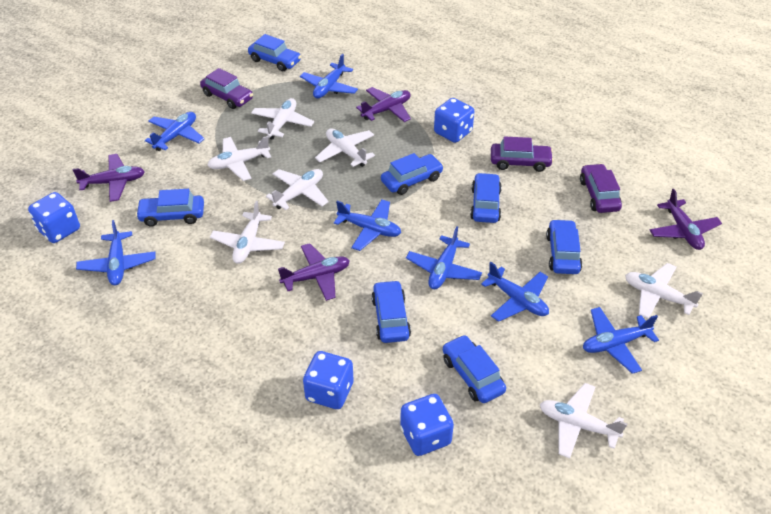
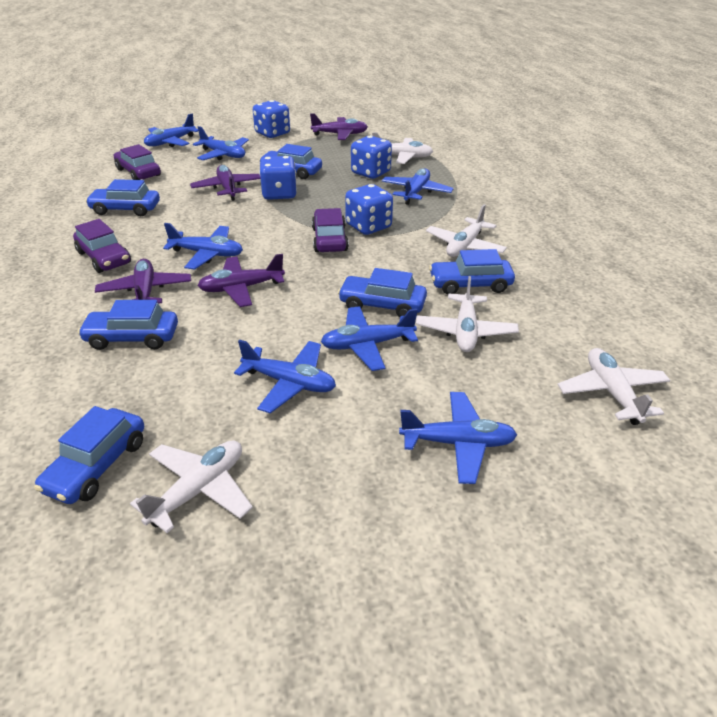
blue car: [136,189,204,227] [248,34,301,71] [371,280,411,343] [381,153,444,195] [443,335,506,403] [470,173,502,223] [546,219,582,274] = 7 -> [34,406,144,504] [78,300,178,350] [85,179,160,216] [259,144,322,179] [338,268,427,317] [429,249,515,295] = 6
white plane: [207,136,271,181] [210,201,285,264] [251,98,314,140] [266,169,329,210] [315,128,375,167] [540,383,627,458] [625,263,703,319] = 7 -> [130,441,253,533] [372,132,433,164] [416,276,519,352] [426,204,507,257] [557,348,670,425] = 5

